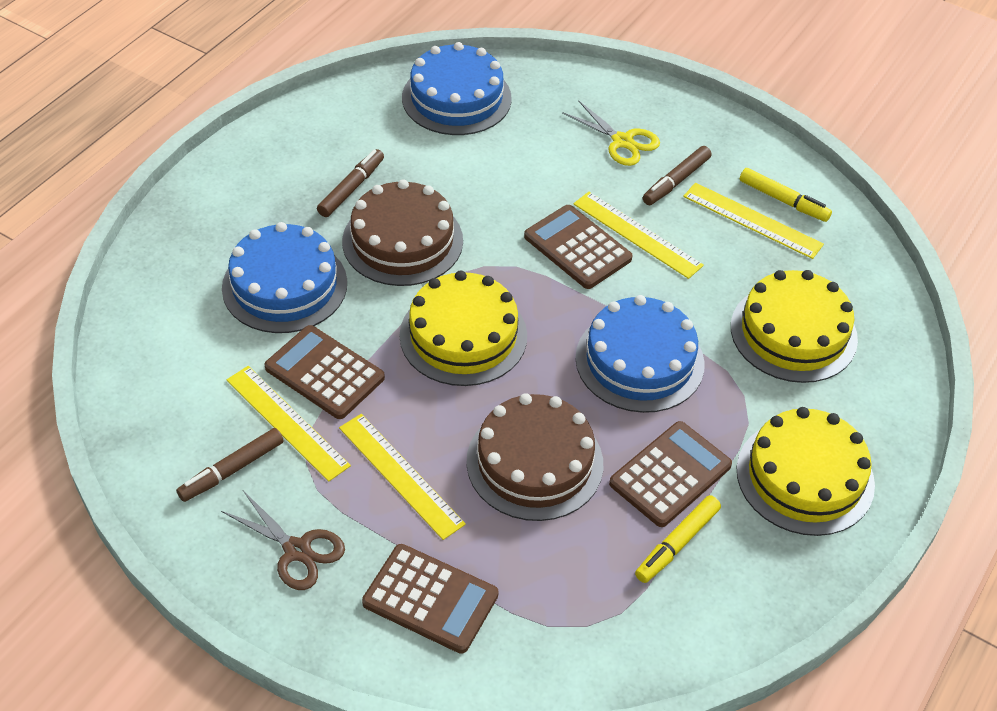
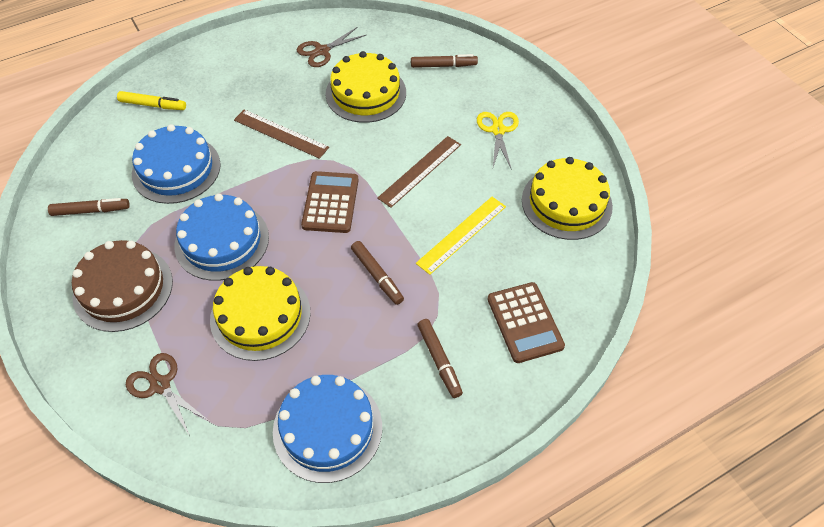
brown cake: [342,179,463,286] [466,393,603,521] = 2 -> [72,240,173,332] = 1
brown calculator: [265,325,385,419] [362,544,499,654] [524,205,633,289] [609,421,732,527] = 4 -> [301,171,359,233] [488,282,565,363] = 2
brown marker: [176,428,284,502] [317,149,384,217] [642,146,711,205] = 3 -> [48,198,130,216] [351,241,404,305] [411,54,478,68] [417,319,463,398] = 4
brown ruler: none = 0 -> [234,109,329,159] [377,136,461,208] = 2
brown scissors: [221,491,345,590] = 1 -> [126,353,209,436] [297,27,366,67] = 2
yellow marker: [635,495,721,583] [740,168,832,222] = 2 -> [117,91,186,110] = 1
yellow ruler: [227,366,351,482] [339,414,466,540] [574,192,704,279] [683,183,824,259] = 4 -> [416,197,506,275] = 1

